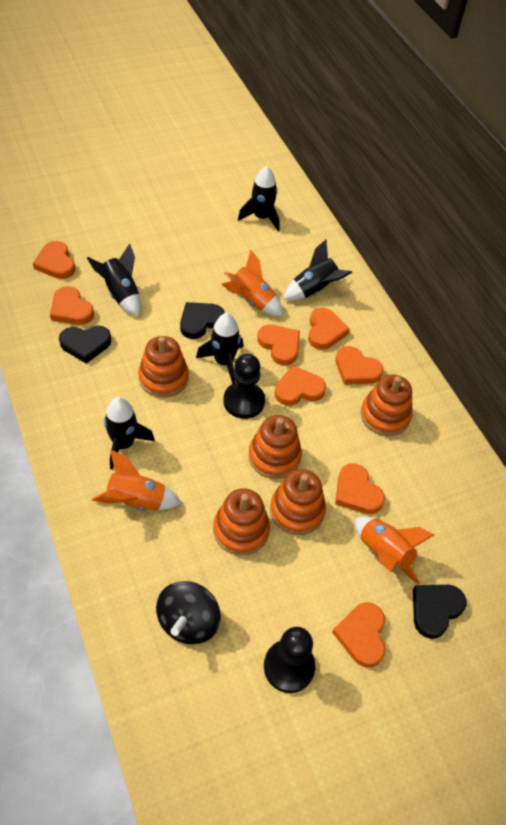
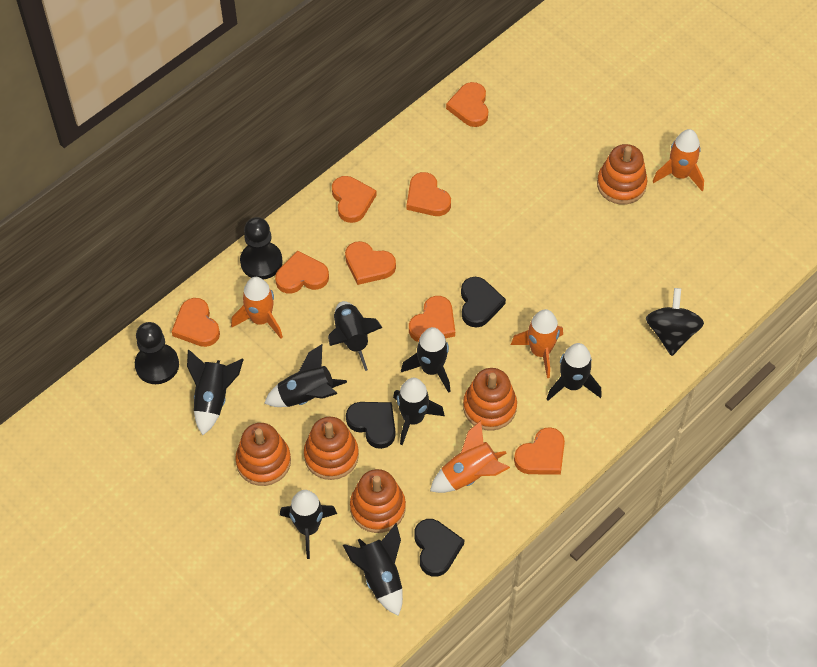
black rocket: [87,244,141,317] [104,397,155,470] [196,313,243,384] [238,166,280,231] [284,240,352,300] = 5 -> [187,350,244,435] [264,344,347,407] [280,490,337,559] [328,301,383,371] [343,523,403,616] [393,378,445,445] [401,327,450,393] [547,343,602,401] = 8
orange rocket: [92,450,181,511] [221,250,283,316] [355,516,434,585] = 3 -> [231,277,283,339] [430,420,510,493] [511,309,563,378] [653,129,704,191] = 4

